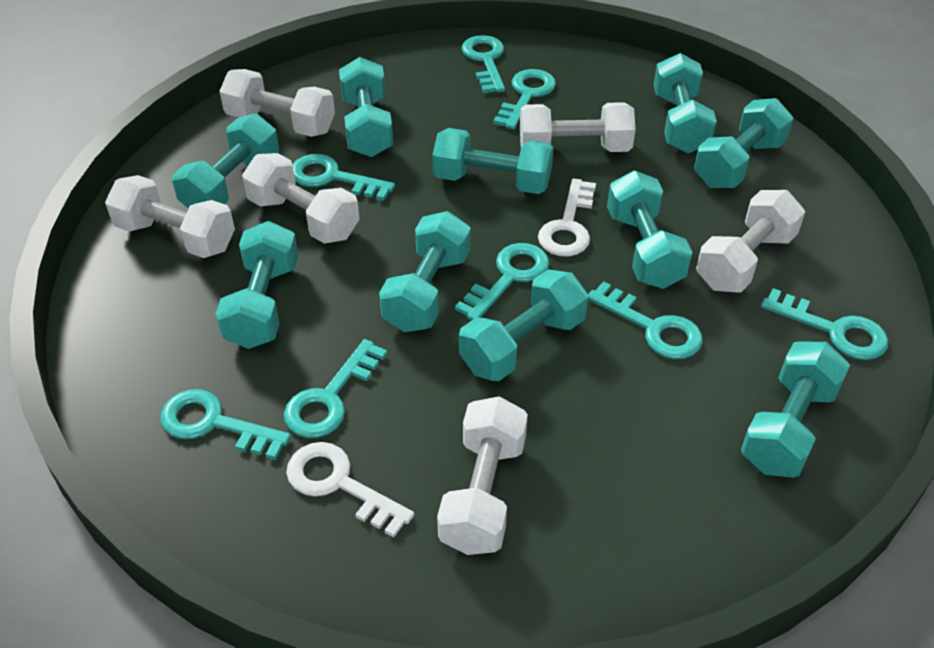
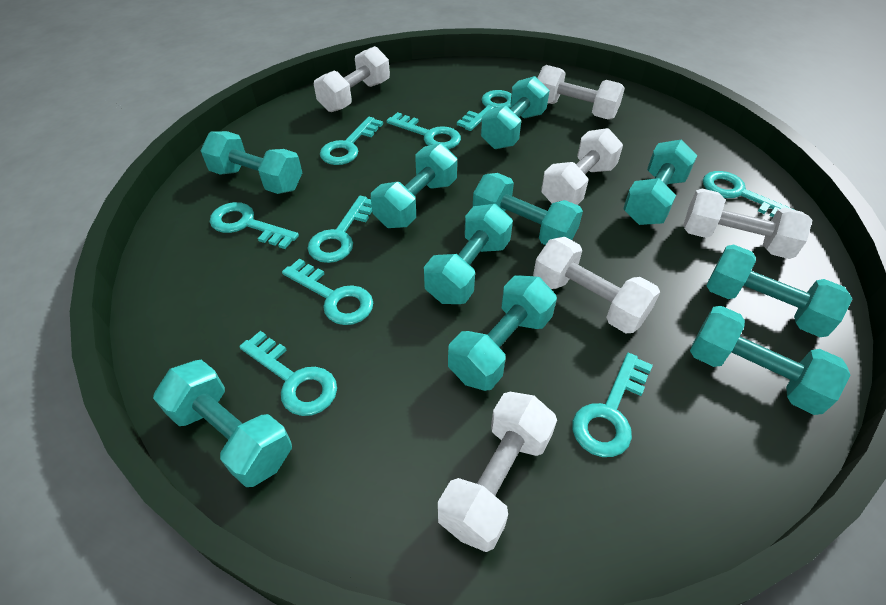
turquoise key: [160,389,291,460] [284,339,387,438] [292,154,395,201] [455,243,550,320] [461,35,505,93] [494,69,556,129] [588,281,703,359] [761,288,888,360] = 8 -> [210,202,299,249] [239,331,337,416] [282,259,373,325] [307,196,372,263] [320,117,383,165] [386,112,461,149] [457,90,512,131] [572,353,653,457] [703,171,795,217] = 9
white key: [286,442,415,538] [538,178,596,257] = 2 -> none = 0

